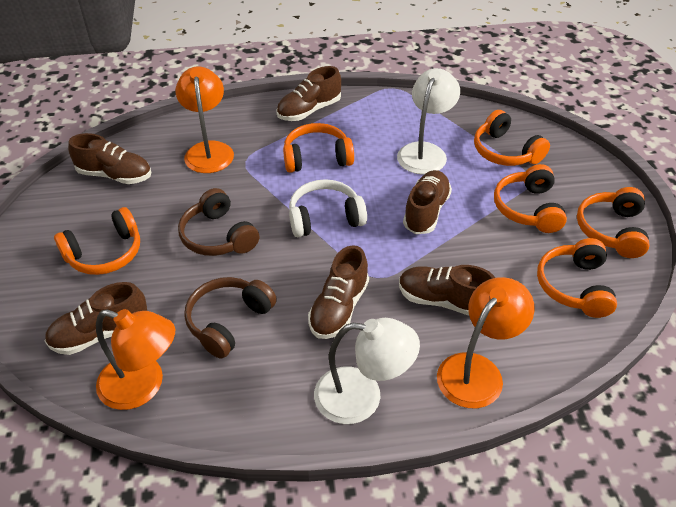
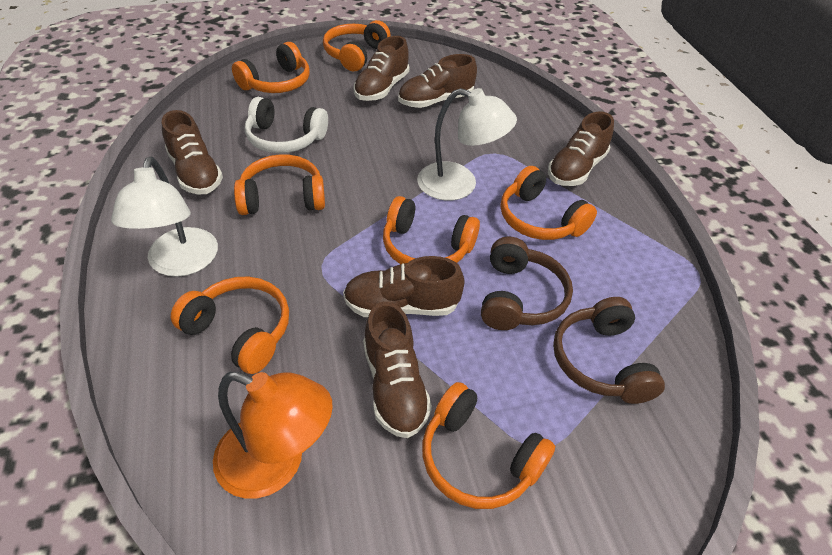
orange headphones: [54,207,140,275] [283,123,354,173] [474,110,550,166] [494,164,567,233] [537,238,617,318] [577,187,650,258] = 6 -> [171,277,289,374] [232,42,309,93] [234,154,325,215] [323,20,391,71] [383,196,480,264] [422,382,555,509] [501,166,597,240] = 7
orange lamp: [96,309,175,410] [175,67,234,173] [437,277,535,408] = 3 -> [213,372,333,499] = 1

